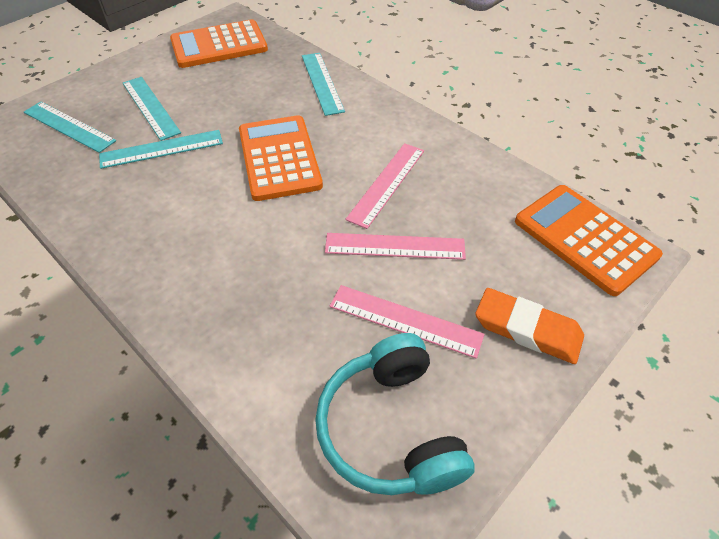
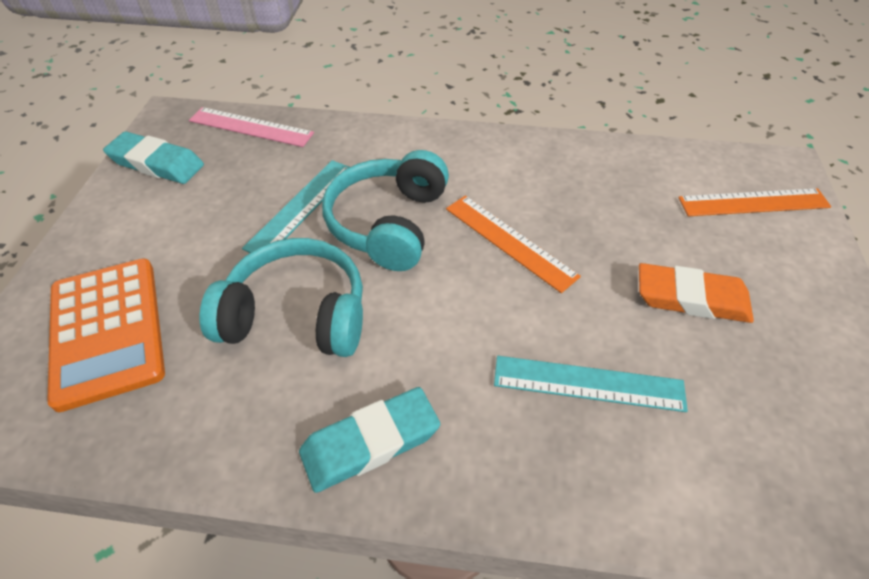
orange calculator: [170,19,268,68] [239,115,323,201] [515,185,663,296] = 3 -> [47,259,165,412] = 1
orange ruler: none = 0 -> [446,196,581,293] [678,188,831,216] = 2
pink ruler: [325,233,466,260] [330,285,484,359] [345,143,424,229] = 3 -> [189,107,314,147] = 1
turquoise eraser: none = 0 -> [103,132,204,184] [299,387,440,493] = 2
turquoise headphones: [315,333,475,495] = 1 -> [200,238,363,357] [322,150,449,271] = 2
turquoise ruler: [24,102,116,153] [99,130,223,169] [123,77,181,141] [302,53,345,116] = 4 -> [242,160,349,253] [494,356,688,412] = 2

